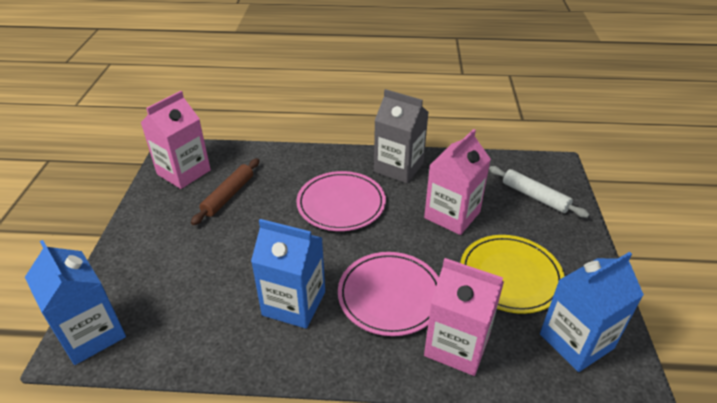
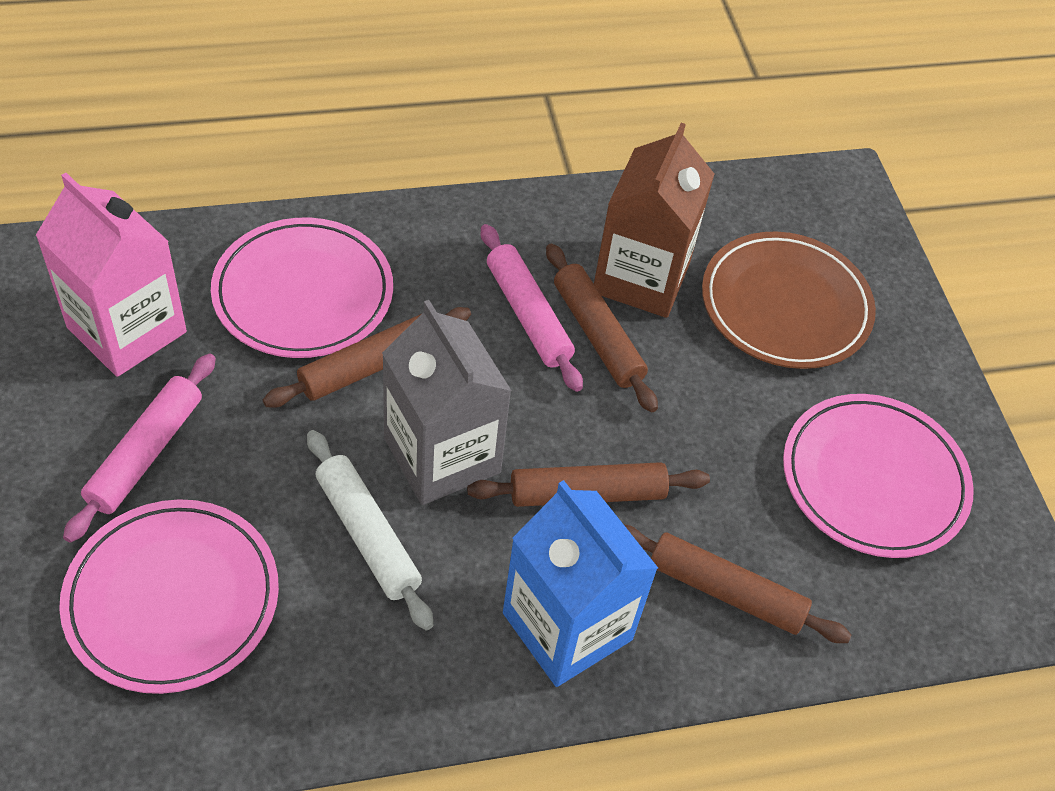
blue carton: [25,240,126,365] [251,219,325,329] [540,252,644,372] = 3 -> [503,480,658,687] = 1
brown carton: none = 0 -> [594,123,714,318] = 1
brown plate: none = 0 -> [702,232,876,369] = 1
brown rolling pin: [191,158,260,225] = 1 -> [263,307,471,408] [467,462,710,507] [546,243,658,412] [624,525,851,643] = 4
pink carton: [141,91,211,189] [424,129,491,235] [424,258,504,376] = 3 -> [35,173,187,377] = 1
pink plate: [296,171,386,231] [338,252,439,336] = 2 -> [59,499,279,694] [211,218,393,358] [783,394,974,558] = 3
pink rolling pin: none = 0 -> [63,353,216,543] [481,224,583,392] = 2
yellow plate: [460,235,565,314] = 1 -> none = 0

